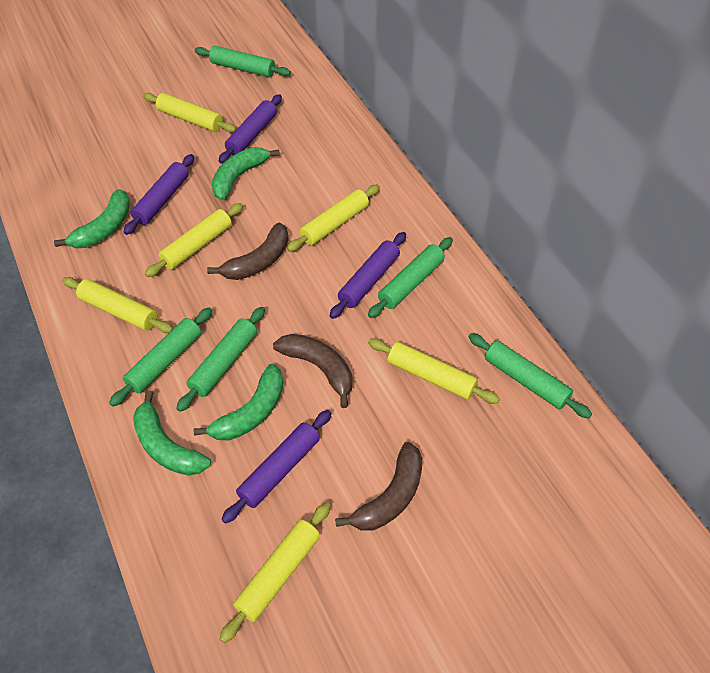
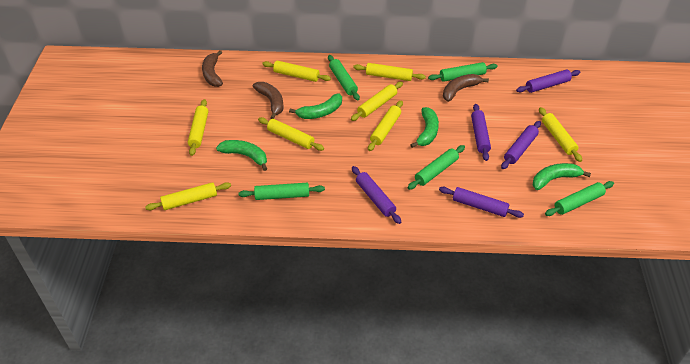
purple rolling pin: [124,154,194,235] [219,94,282,164] [222,410,332,524] [330,232,406,319] = 4 -> [352,166,401,224] [439,187,524,218] [471,104,491,161] [501,121,541,169] [516,70,581,93] = 5
yellow rolling pin: [62,277,173,333] [143,93,237,132] [145,203,243,277] [220,503,331,643] [287,185,380,252] [368,338,500,404] = 6 -> [145,182,231,210] [188,99,208,156] [258,117,324,151] [262,61,331,82] [351,82,403,121] [353,63,426,81] [368,100,403,151] [539,107,582,162] = 8

